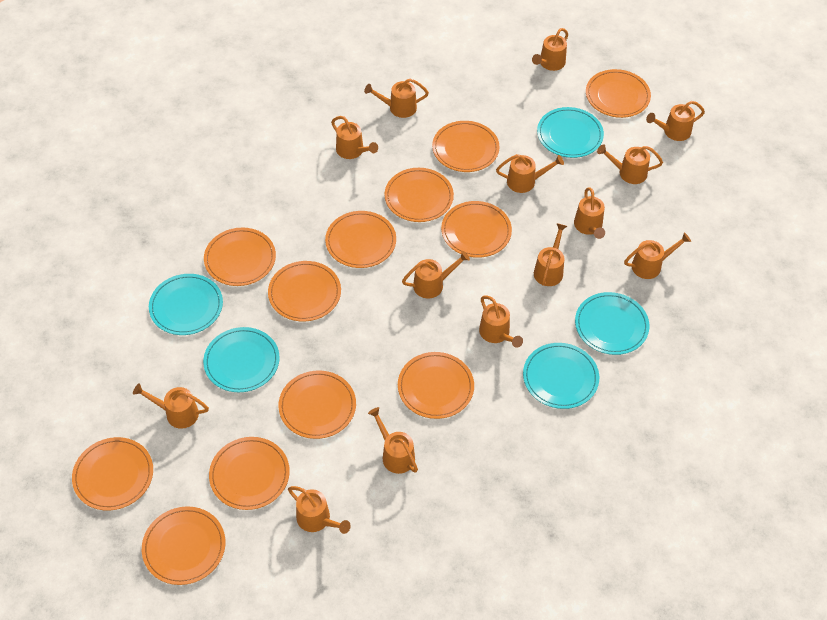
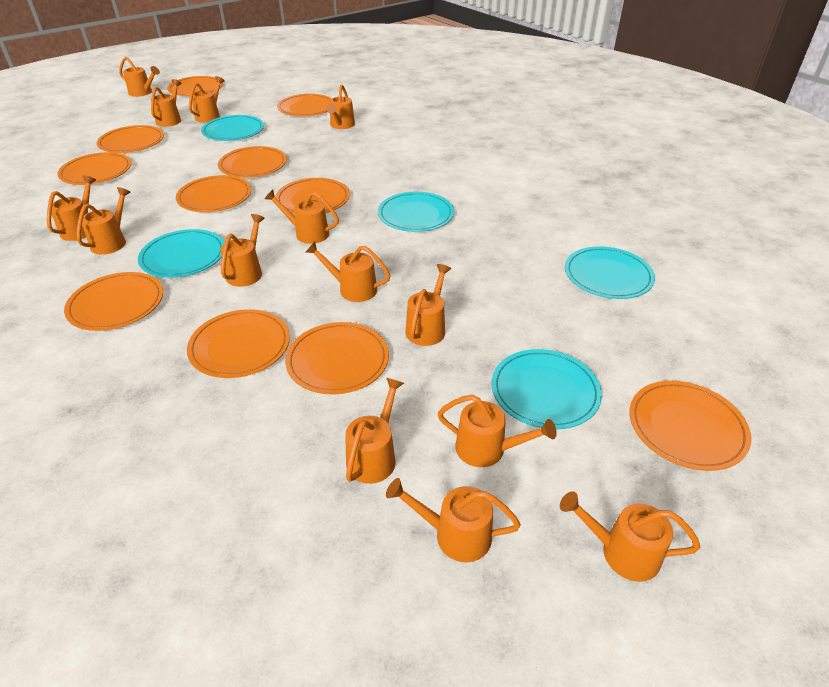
orange plate: [72,437,153,511] [142,506,226,585] [204,228,276,286] [209,437,290,510] [268,261,341,322] [279,370,356,439] [325,211,396,268] [384,168,454,222] [398,352,474,419] [432,121,500,172] [441,201,512,258] [586,69,651,118] = 12 -> [57,152,131,185] [64,272,163,331] [97,125,164,153] [167,76,223,96] [176,175,251,212] [187,309,290,378] [218,146,287,178] [275,178,350,214] [277,94,332,116] [285,322,389,394] [629,381,751,471] = 11

